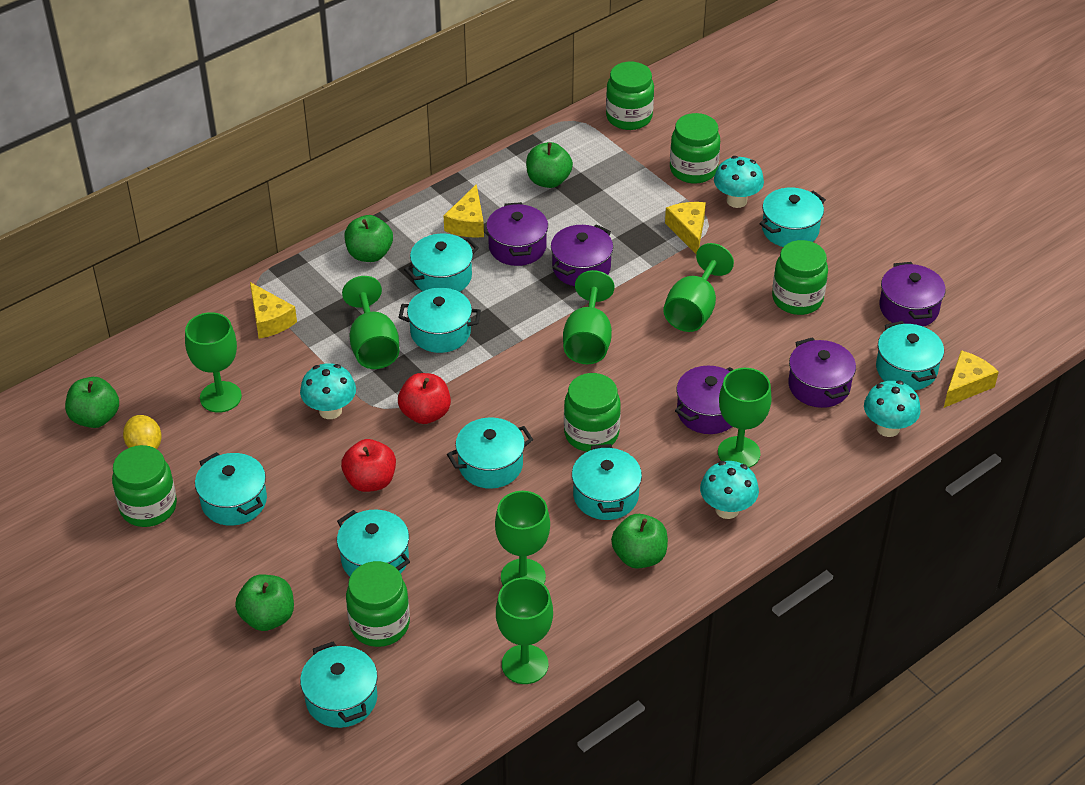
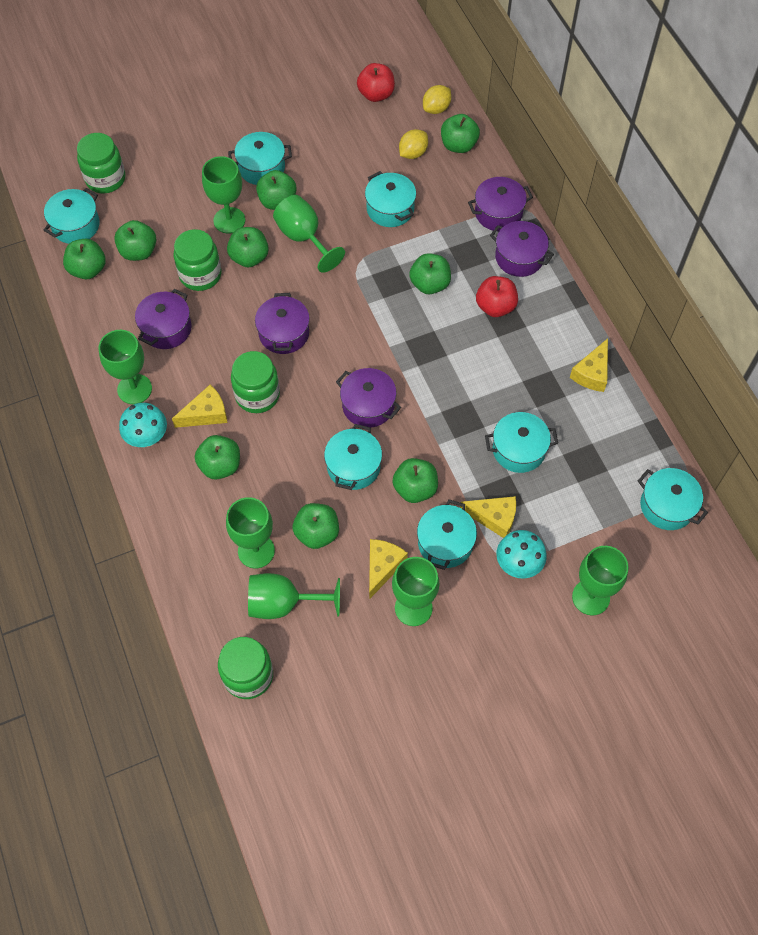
green apple: [65,377,119,428] [235,574,294,631] [345,215,393,262] [526,142,573,188] [611,514,668,569] = 5 -> [63,239,106,279] [114,220,156,261] [195,435,240,479] [227,227,269,268] [256,170,297,210] [293,503,339,549] [392,458,438,503] [409,253,451,294] [441,114,480,153] = 9
green jar: [112,445,177,527] [346,561,410,647] [564,373,621,452] [606,62,654,130] [670,113,720,184] [772,240,828,315] = 6 -> [77,133,125,194] [174,229,221,291] [218,637,273,699] [231,351,280,413] = 4
turquoise mushroom: [300,363,356,419] [700,461,759,519] [714,156,764,208] [864,381,921,437] = 4 -> [119,403,167,447] [497,530,547,578] = 2
turquoise pot: [195,452,267,526] [300,642,378,728] [337,509,410,576] [398,288,481,353] [404,233,479,292] [447,417,533,489] [572,444,642,520] [759,188,826,247] [876,321,944,390] = 9 -> [44,188,100,244] [228,132,292,185] [324,424,382,490] [365,171,416,227] [417,499,477,570] [485,412,558,473] [638,468,708,530] = 7
yellow lemon: [123,415,162,449] = 1 -> [399,129,428,159] [423,85,451,114] = 2

